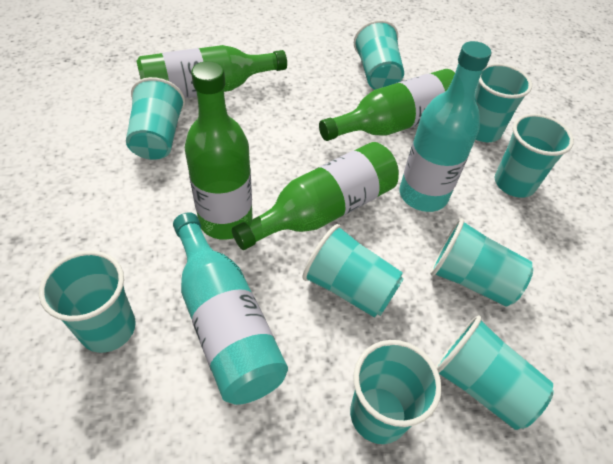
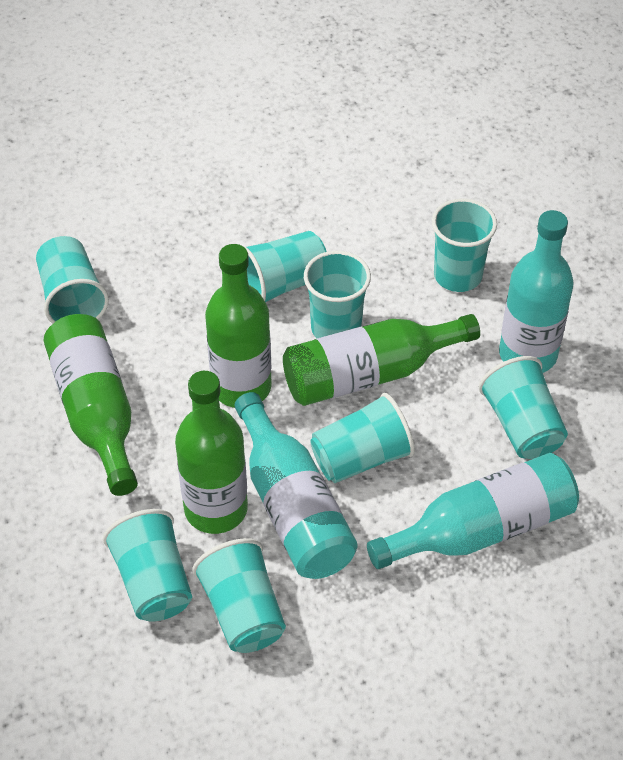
turquoise bottle: [173,212,288,405] [400,41,491,212] = 2 -> [234,392,357,579] [367,453,579,569] [499,210,574,373] = 3
turquoise cup: [39,251,136,353] [126,77,185,160] [302,224,404,318] [350,340,442,444] [354,20,404,90] [430,218,533,306] [435,316,554,430] [474,63,532,142] [495,114,574,198] = 9 -> [36,236,109,324] [103,509,192,622] [192,538,286,653] [243,231,327,302] [304,251,371,338] [310,393,415,483] [432,198,497,292] [479,356,568,459] = 8

